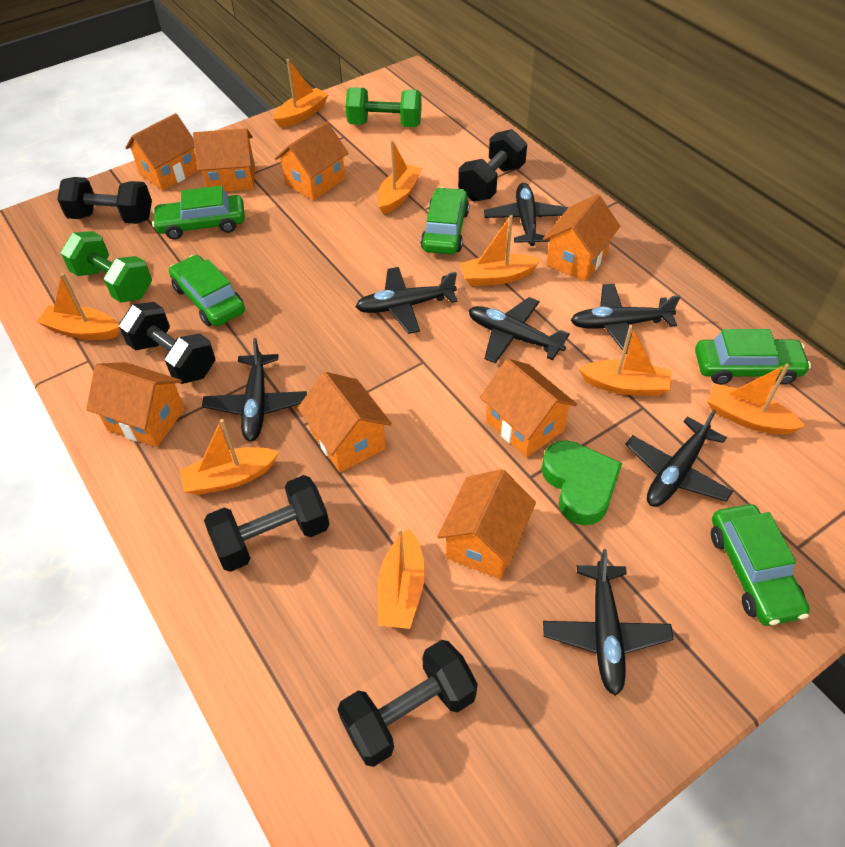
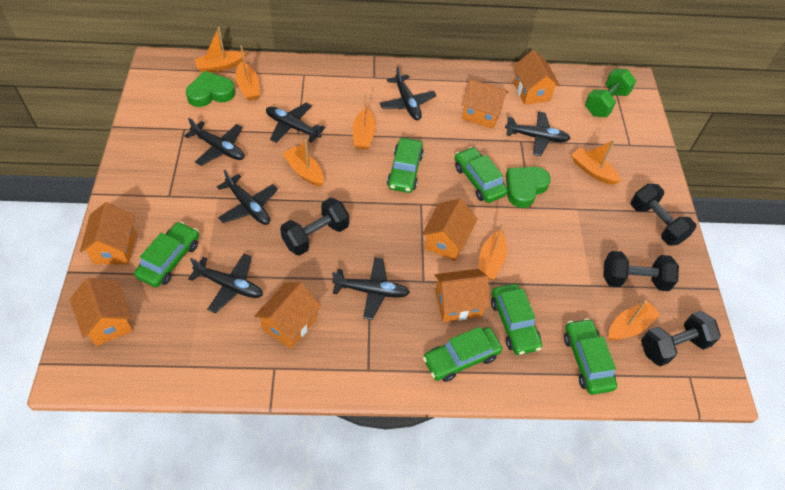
black dumbbell: [57,177,152,224] [119,302,215,384] [204,475,330,572] [337,640,477,767] [458,129,527,202] = 5 -> [280,197,349,256] [603,251,679,291] [631,184,696,246] [641,311,721,366] = 4
green car: [152,186,245,240] [169,255,245,326] [421,187,469,254] [695,329,811,385] [711,504,810,626] = 5 -> [134,222,199,287] [387,138,424,193] [423,327,502,382] [455,147,508,203] [491,284,542,355] [564,318,617,395] = 6
green dumbbell: [61,231,152,303] [345,87,422,127] = 2 -> [585,69,636,117] = 1
green heart: [542,440,622,525] = 1 -> [186,71,235,107] [506,167,551,208] = 2
orange boat: [37,273,119,340] [179,419,279,495] [273,59,329,128] [377,140,422,215] [378,528,425,629] [460,215,541,286] [579,325,671,396] [707,363,806,435] = 8 -> [194,27,246,73] [235,46,260,101] [282,139,324,187] [353,94,376,150] [478,223,507,280] [571,140,621,185] [608,300,660,340] = 7
orange house: [86,362,185,447] [125,113,198,191] [193,128,255,192] [275,121,348,200] [298,372,392,472] [437,469,536,579] [480,359,577,457] [543,194,620,281] = 8 -> [70,278,133,346] [80,202,136,264] [254,283,321,349] [422,198,478,261] [434,269,490,322] [462,79,508,129] [513,50,560,105] = 7

